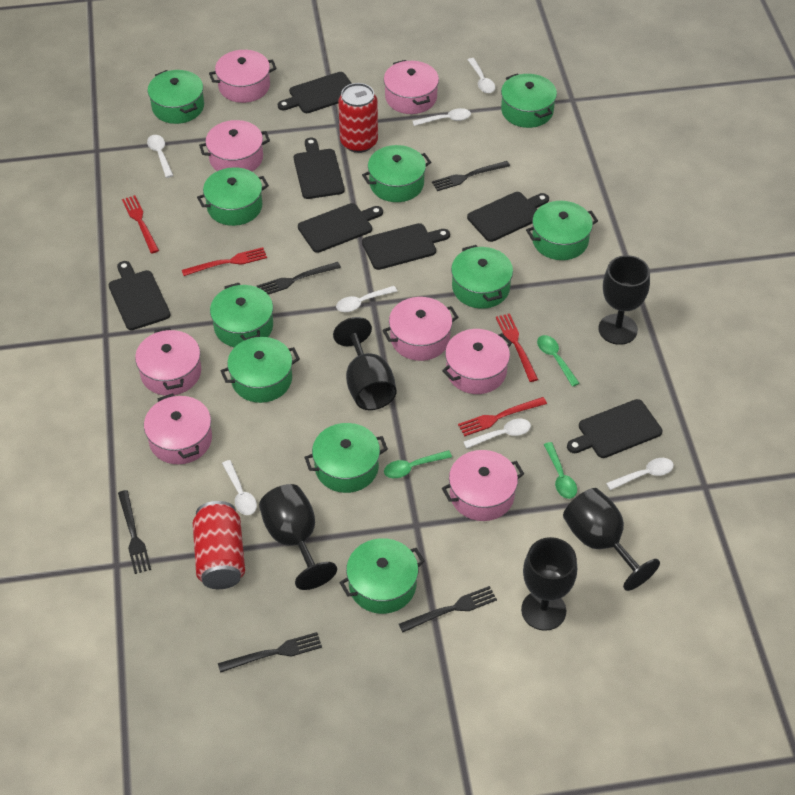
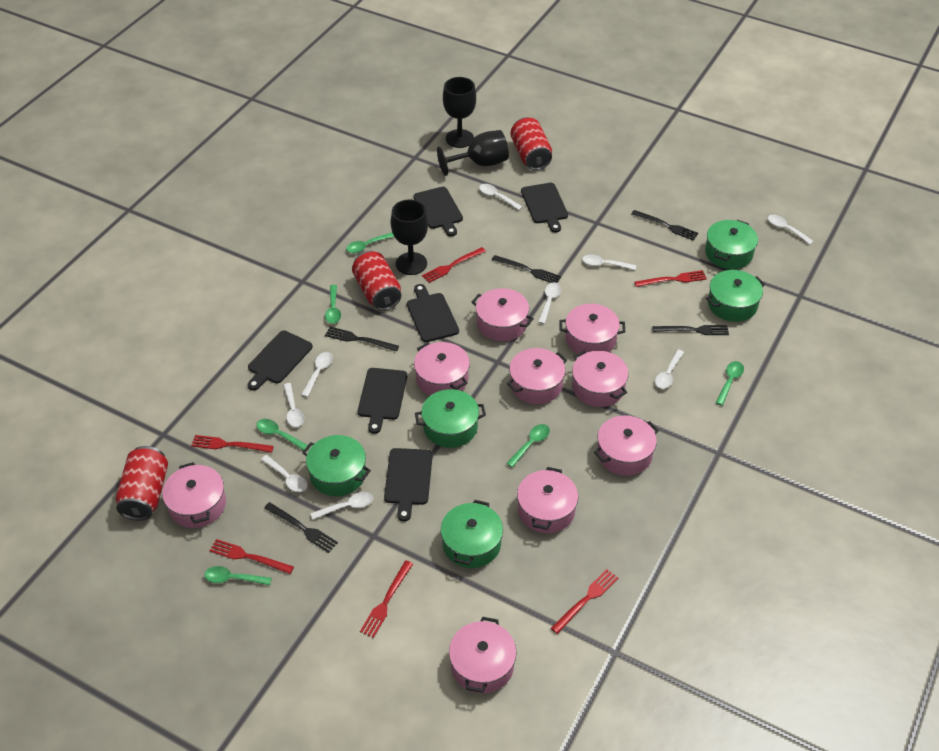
black cutting board: [109,261,170,330] [278,72,352,113] [294,138,345,199] [298,203,383,253] [362,223,450,270] [467,192,549,242] [567,399,662,458] = 7 -> [248,330,313,391] [358,368,407,434] [384,448,433,522] [407,284,459,342] [413,187,463,236] [521,183,568,233] = 6
black goblet: [259,484,337,590] [333,317,397,410] [521,537,577,631] [563,488,660,591] [598,255,650,345] = 5 -> [391,200,428,275] [437,130,509,176] [443,77,476,148] = 3
green pot: [148,70,204,124] [197,167,269,226] [210,283,273,347] [221,337,300,403] [304,423,388,493] [339,538,425,614] [362,145,431,202] [451,245,513,309] [501,73,557,128] [526,201,598,260] = 10 -> [302,435,371,496] [415,389,486,448] [441,500,503,568] [705,220,758,269] [706,270,765,322] = 5
green spoon: [384,450,452,478] [537,335,580,387] [544,442,577,499] = 3 -> [204,566,272,585] [256,419,308,451] [325,285,341,324] [346,232,394,253] [506,424,550,468] [716,361,744,405] = 6
pink pot: [135,327,201,396] [144,393,212,464] [199,120,270,172] [209,50,277,103] [382,297,458,361] [384,60,439,114] [442,329,512,394] [442,450,524,521] = 8 -> [162,462,226,528] [414,342,470,396] [449,617,516,694] [472,288,534,341] [507,348,567,404] [517,467,578,533] [560,304,625,354] [572,351,629,407] [594,415,659,476] = 9
red can: [193,501,245,589] [338,83,378,153] = 2 -> [116,446,168,521] [352,251,401,311] [510,117,552,170] = 3
red fork: [122,195,159,254] [182,247,267,276] [458,397,547,436] [496,313,538,382] = 4 -> [191,435,274,453] [209,539,294,574] [360,560,413,638] [422,247,486,283] [551,569,618,634] [634,270,707,287] = 6
white spoon: [147,135,173,178] [222,460,257,515] [336,286,397,312] [412,108,471,126] [464,419,531,449] [468,58,495,93] [606,458,674,490] = 7 -> [261,455,307,492] [283,383,304,427] [301,352,333,397] [310,492,373,520] [479,184,522,210] [538,282,561,324] [582,254,636,270] [655,349,684,389] [768,215,814,245] = 9

